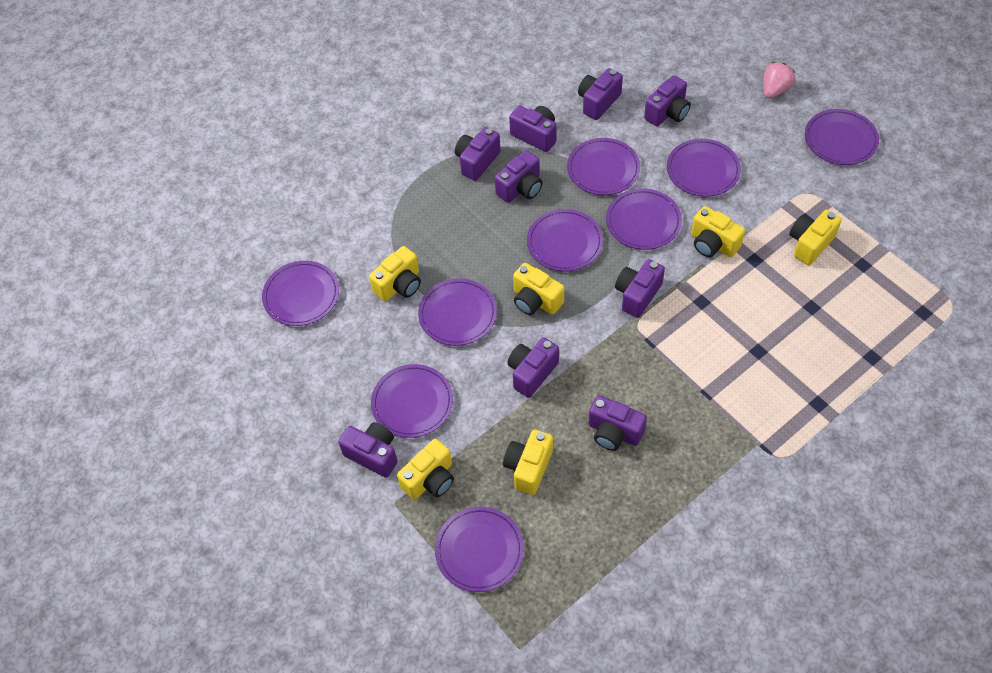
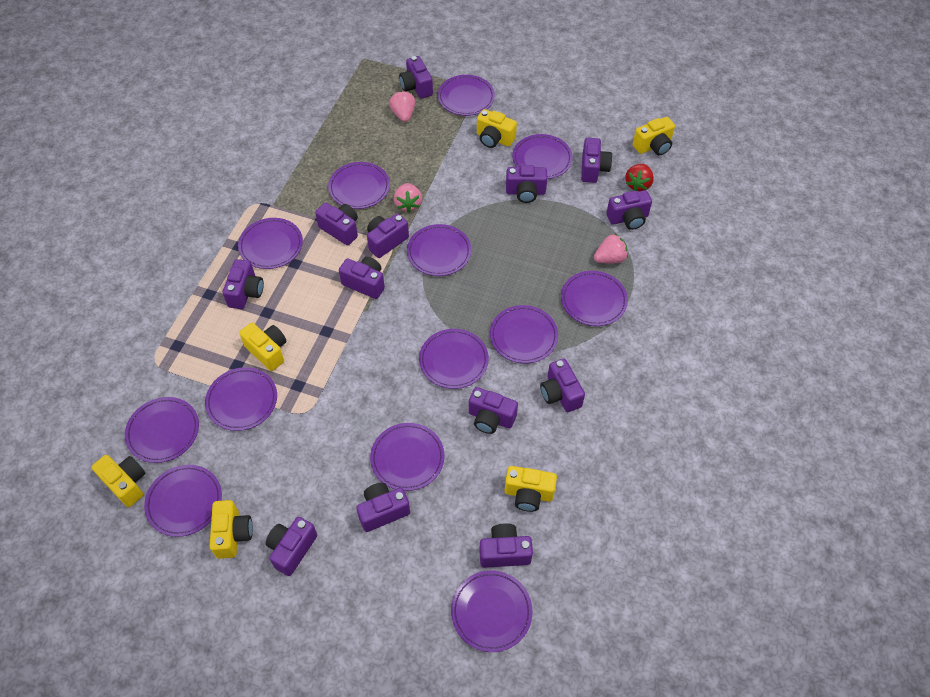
pink strawberry: [763,62,795,99] = 1 -> [389,91,415,122] [394,183,422,213] [594,234,628,264] = 3
purple camera: [338,422,398,478] [455,127,501,181] [495,150,543,203] [507,338,559,398] [509,106,557,152] [578,68,623,120] [589,395,647,451] [615,259,665,318] [644,75,691,126] = 9 -> [222,259,264,309] [266,517,317,576] [315,203,358,245] [339,257,385,299] [356,483,410,532] [367,213,409,258] [399,56,433,99] [469,387,518,434] [479,523,533,568] [506,165,547,203] [540,359,585,412] [581,138,612,183] [606,190,652,230] = 13
purple plate: [262,261,339,326] [371,364,453,438] [418,278,497,346] [435,507,524,592] [527,209,603,272] [567,138,640,195] [606,188,682,250] [667,139,741,197] [805,109,879,165] = 9 -> [125,397,199,463] [144,465,222,537] [205,367,277,431] [238,218,303,269] [328,162,390,209] [370,423,445,491] [407,224,471,276] [419,329,489,389] [438,75,495,116] [451,570,533,652] [490,305,558,363] [512,134,573,179] [561,271,628,326] = 13
red strawberry: none = 0 -> [625,164,654,191] = 1

